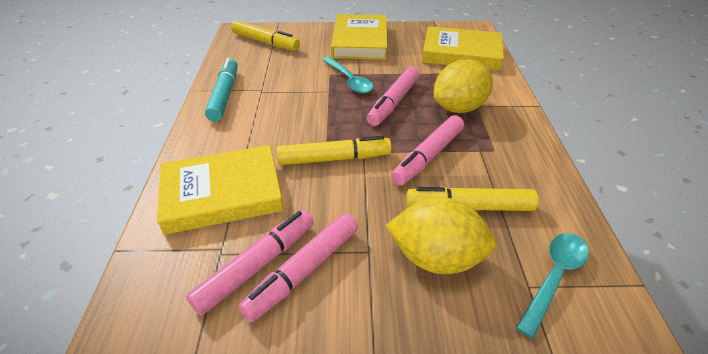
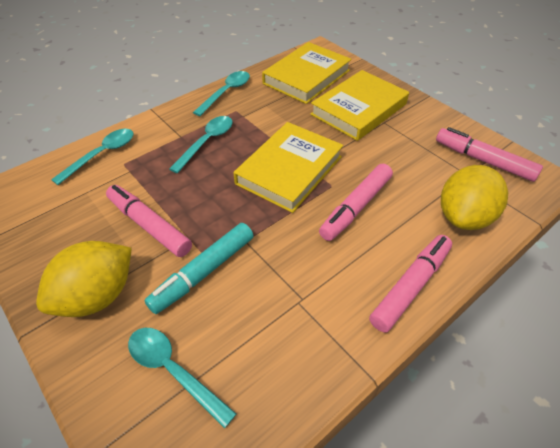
turquoise spoon: [323,57,373,93] [516,233,589,339] = 2 -> [51,129,134,185] [128,328,237,429] [169,116,233,173] [193,71,250,116] = 4
yellow marker: [231,20,300,51] [277,136,392,165] [406,187,538,211] = 3 -> none = 0

